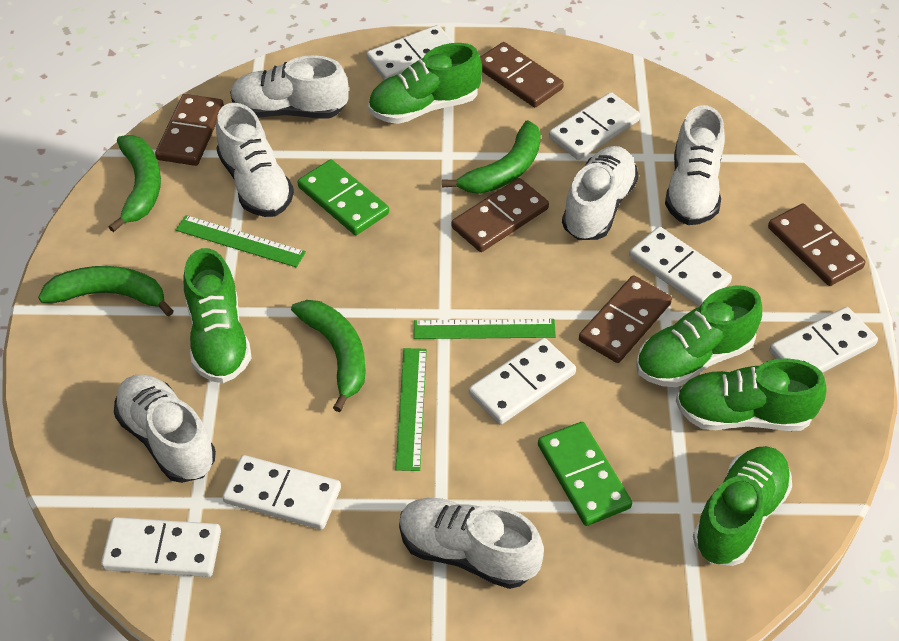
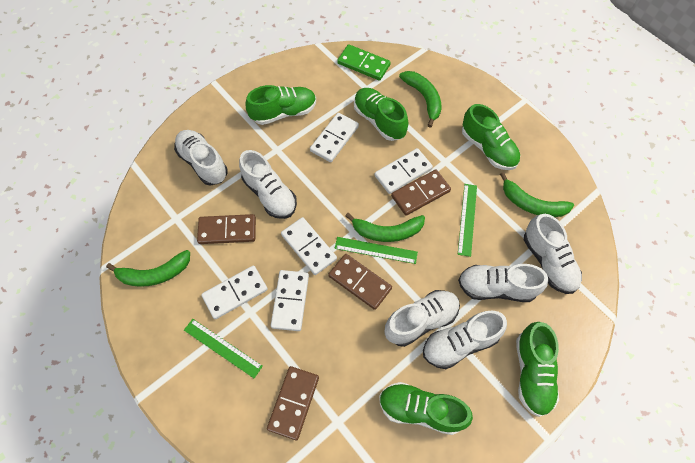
brown domino: [155,94,224,166] [452,178,549,252] [480,42,564,107] [579,275,672,363] [768,203,865,286] = 5 -> [197,214,256,244] [267,366,319,440] [328,254,392,310] [391,170,451,216] = 4
green domino: [298,159,389,235] [538,422,632,526] = 2 -> [337,44,391,81] = 1
white domino: [101,517,221,577] [222,455,341,530] [367,25,454,80] [469,338,576,425] [549,92,640,160] [629,227,732,306] [769,307,878,373] = 7 -> [201,265,268,319] [271,270,309,331] [281,217,337,275] [310,113,359,162] [375,148,433,194] = 5

